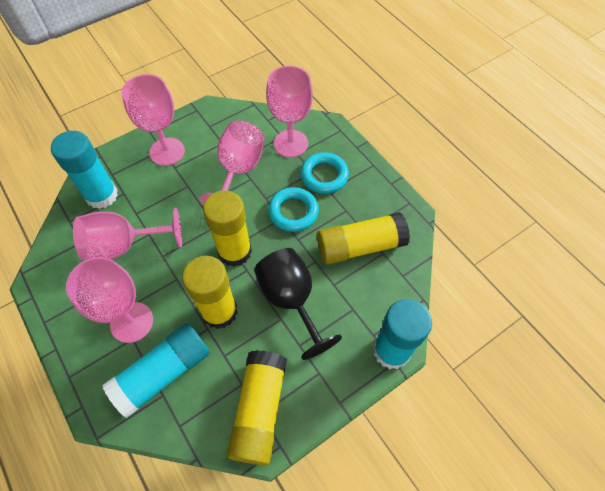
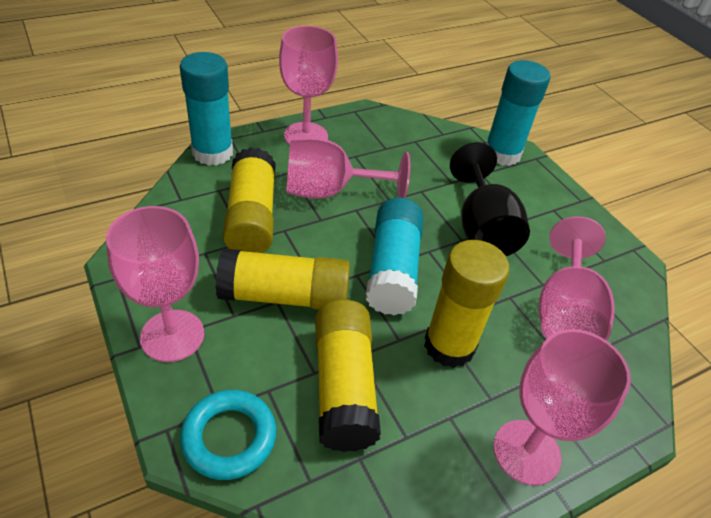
turquoise ring: [268,187,319,232] [300,152,349,194] = 2 -> [180,390,276,480] = 1

